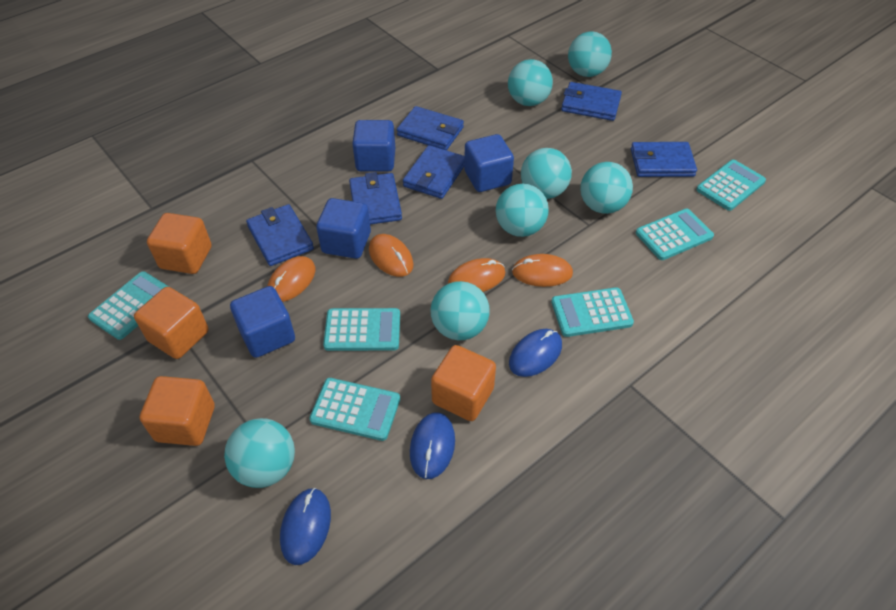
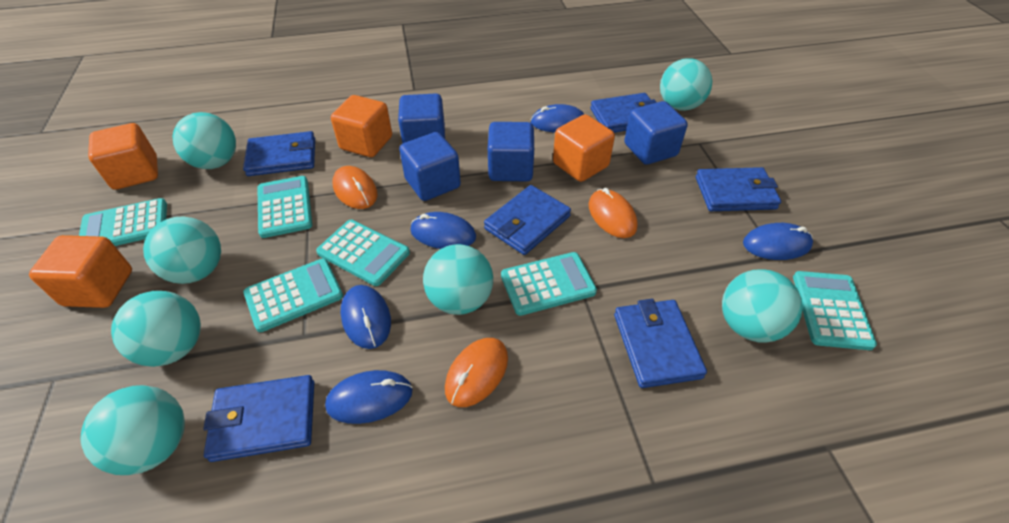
blue mouse: [280,488,331,565] [410,412,455,479] [509,329,562,377] = 3 -> [325,370,413,424] [340,285,391,349] [410,212,476,249] [531,104,585,132] [743,223,813,260] = 5
orange mouse: [267,256,315,302] [369,234,414,277] [448,258,505,292] [512,254,573,287] = 4 -> [332,166,377,209] [445,338,508,407] [589,188,638,238] = 3

